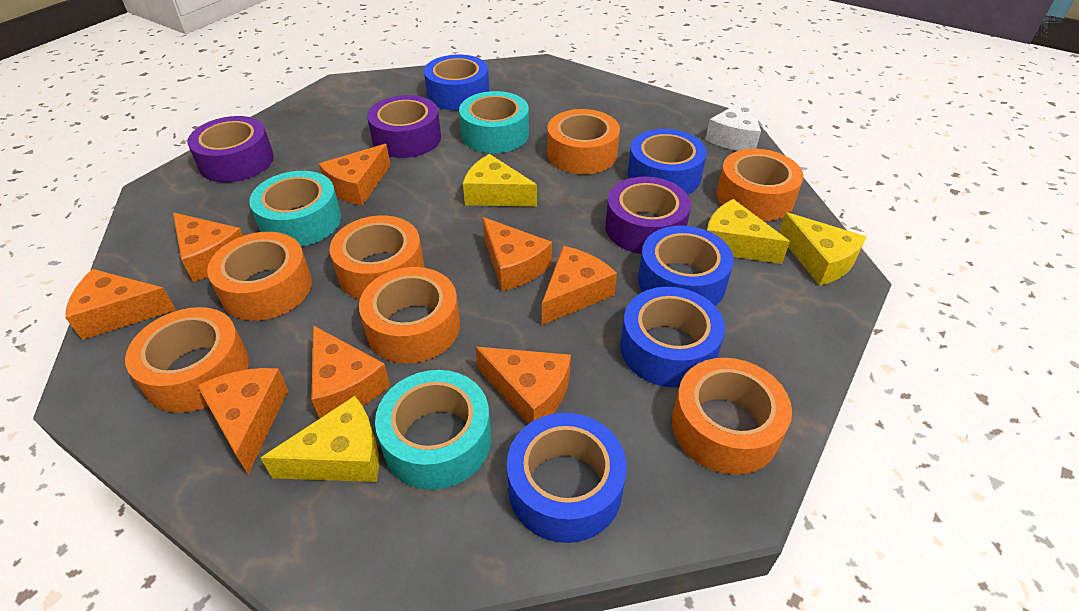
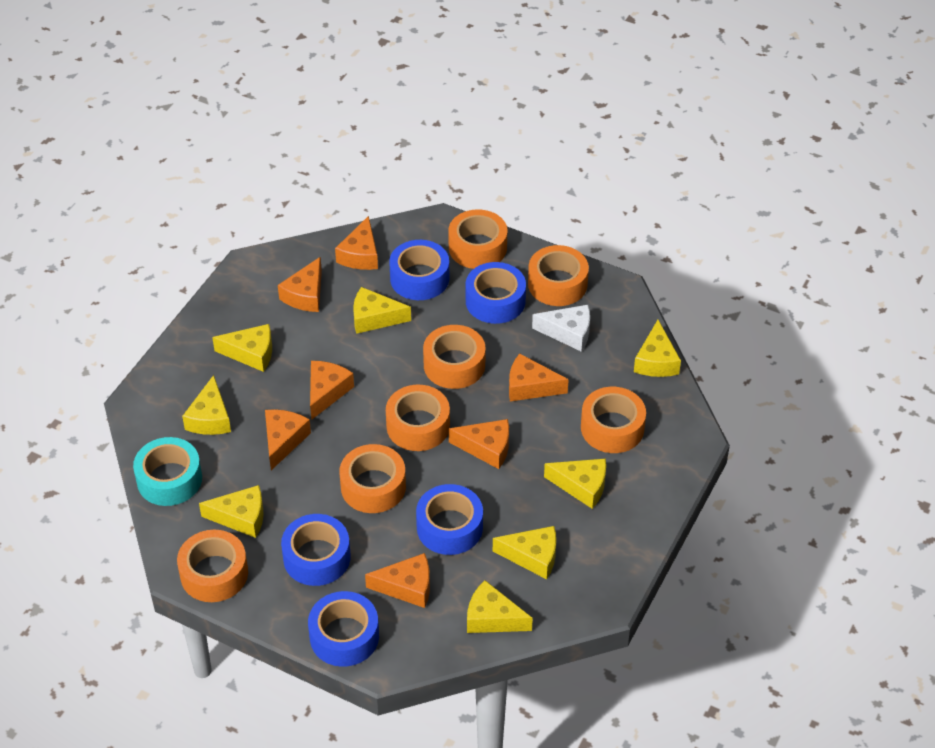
orange cheese: [65,269,176,340] [173,212,243,282] [197,368,288,474] [311,325,390,419] [319,144,391,206] [475,347,571,424] [482,217,552,291] [542,246,617,325] = 8 -> [265,409,311,470] [278,257,322,312] [310,361,354,420] [335,216,378,270] [365,553,430,608] [449,419,509,469] [509,354,569,402] = 7
purple tape: [187,116,274,183] [367,95,441,158] [605,177,691,254] = 3 -> none = 0
turquoise tape: [249,171,341,247] [375,370,491,490] [459,91,529,153] = 3 -> [133,437,202,506] = 1
yellow cheese: [261,396,379,482] [463,154,537,207] [707,199,790,264] [779,212,866,286] = 4 -> [182,375,231,435] [199,485,264,538] [212,324,272,372] [353,287,411,334] [467,580,533,633] [493,526,556,579] [544,458,606,509] [634,320,681,377] = 8

